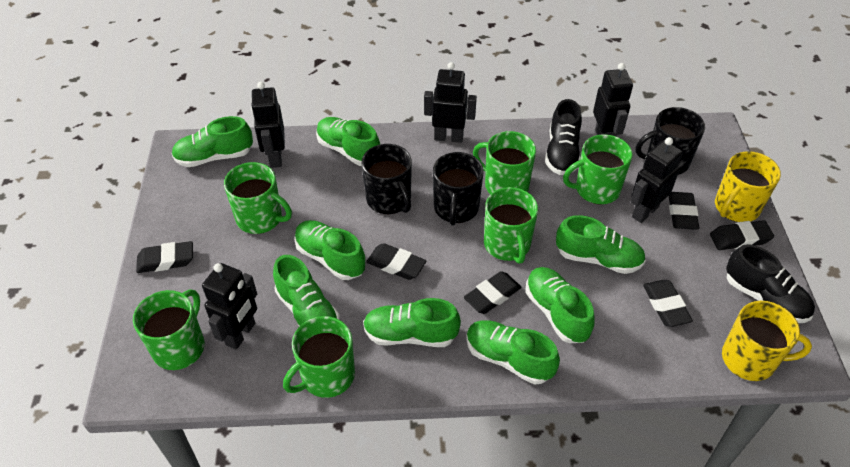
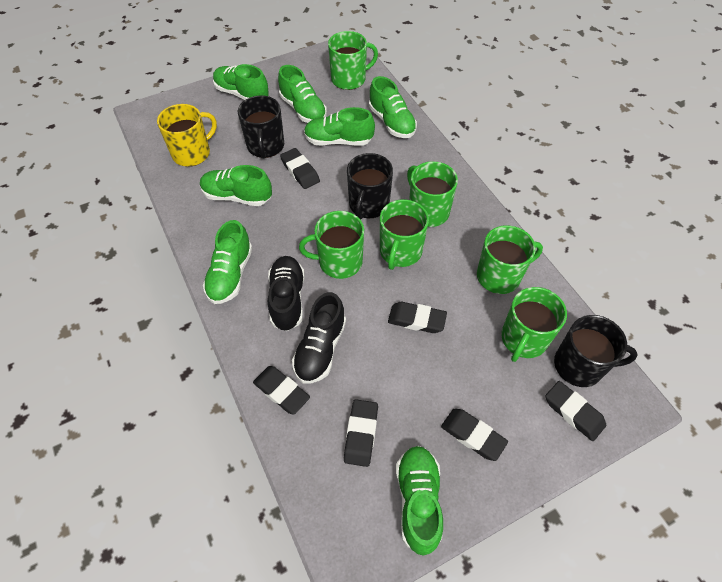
black robot: [202,263,257,350] [251,82,285,168] [424,62,477,143] [593,63,633,136] [631,137,683,223] = 5 -> none = 0
green shoe: [172,116,253,167] [273,255,340,326] [294,220,366,280] [316,117,380,166] [363,298,461,347] [466,320,560,385] [525,267,595,343] [556,215,646,274] = 8 -> [200,165,272,206] [203,220,252,304] [213,64,269,100] [278,65,327,123] [304,107,375,146] [369,76,417,138] [396,446,443,556] = 7
yellow mug: [715,151,781,222] [722,301,812,381] = 2 -> [157,104,217,167] = 1

